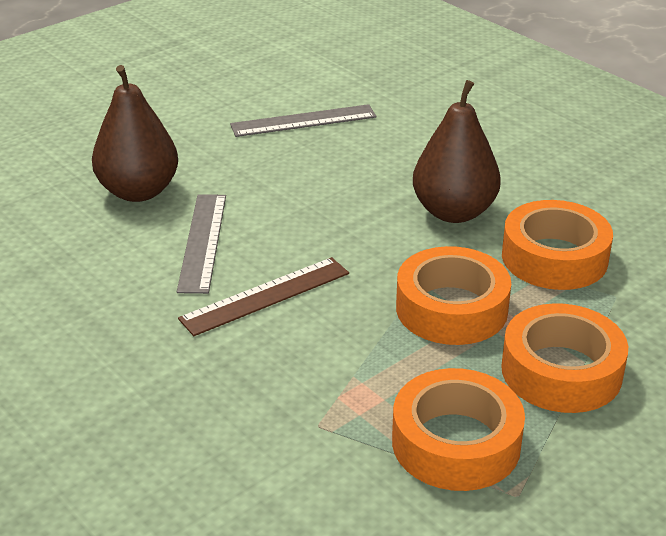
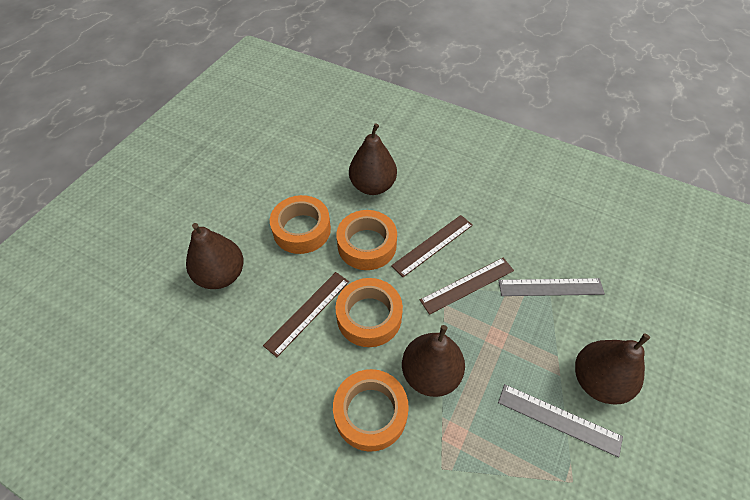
brown pear: [92,65,178,202] [413,80,501,223] = 2 -> [186,223,244,289] [349,124,397,195] [402,325,465,397] [575,333,650,405] = 4
brown ruler: [178,257,349,336] = 1 -> [263,272,349,357] [391,215,473,277] [420,258,514,315] = 3

